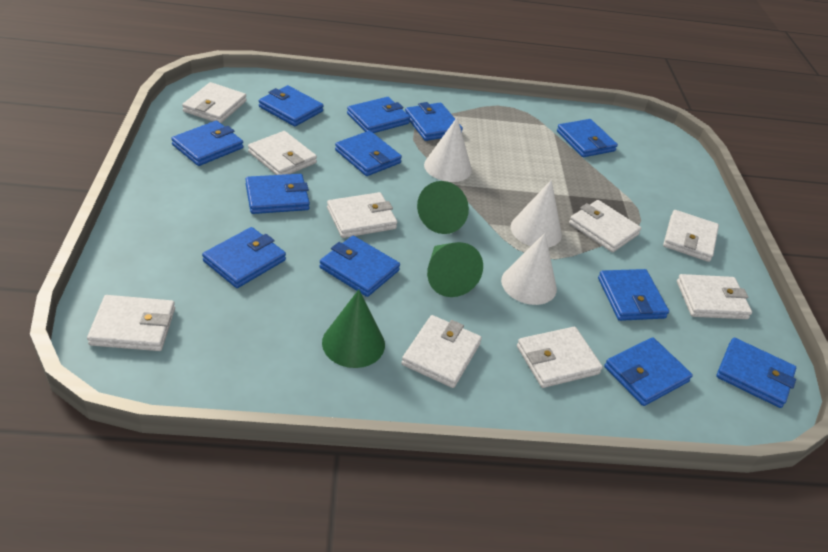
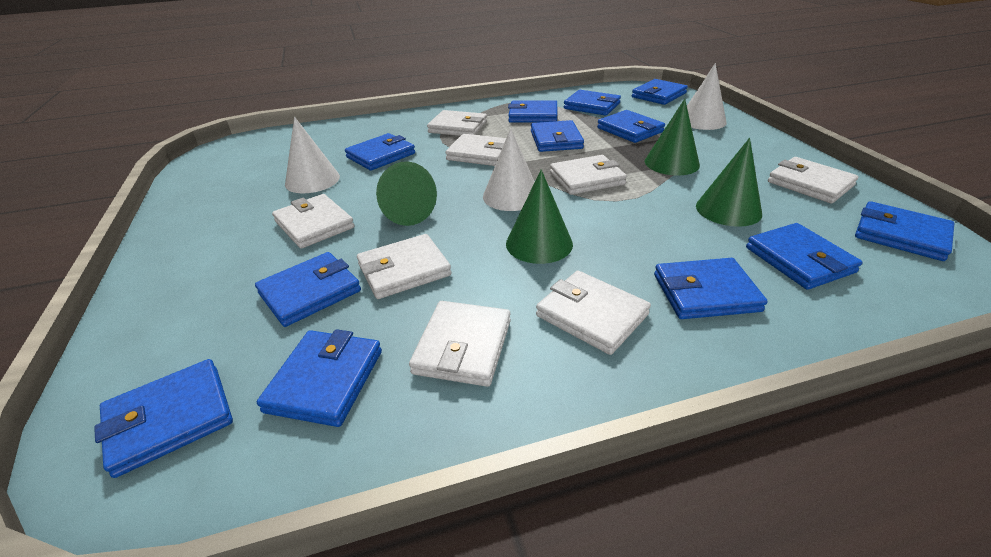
green cone: [322,289,385,368] [417,181,469,234] [427,242,483,297] = 3 -> [376,162,437,226] [506,169,573,264] [645,99,700,175] [696,138,762,227] = 4
white wallet: [87,295,175,351] [182,82,247,123] [248,131,317,175] [327,192,397,238] [401,315,482,388] [517,327,603,388] [569,200,641,252] [663,210,719,262] [677,274,752,319] = 9 -> [272,194,354,249] [357,234,452,299] [409,301,511,387] [427,110,487,136] [445,134,506,166] [536,271,651,355] [550,155,627,195] [768,157,859,203] = 8

